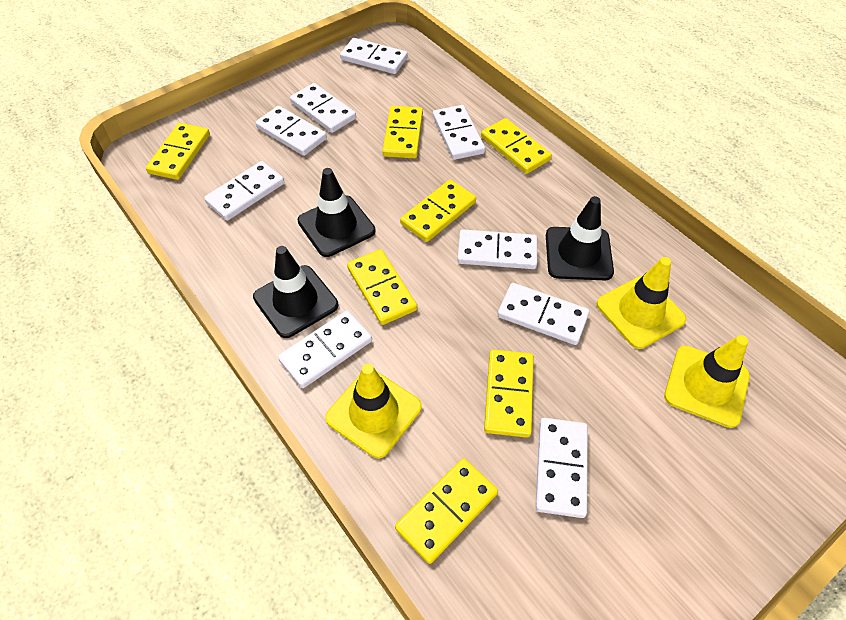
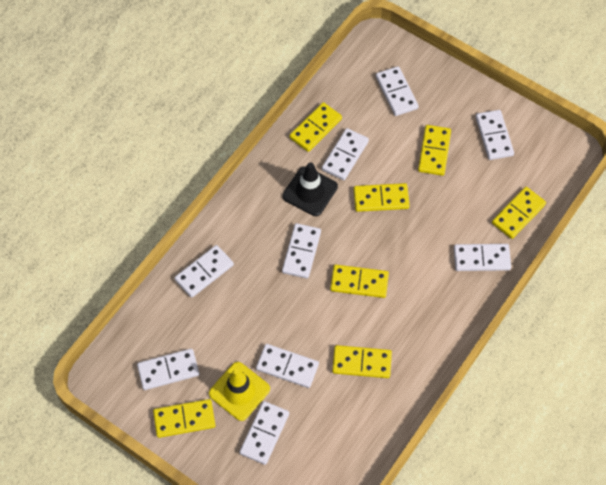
black traffic cone: [253,246,338,338] [298,168,375,257] [546,196,614,280] = 3 -> [282,162,338,216] = 1
yellow traffic cone: [325,364,422,458] [597,257,687,349] [664,335,750,428] = 3 -> [209,362,270,421] = 1

